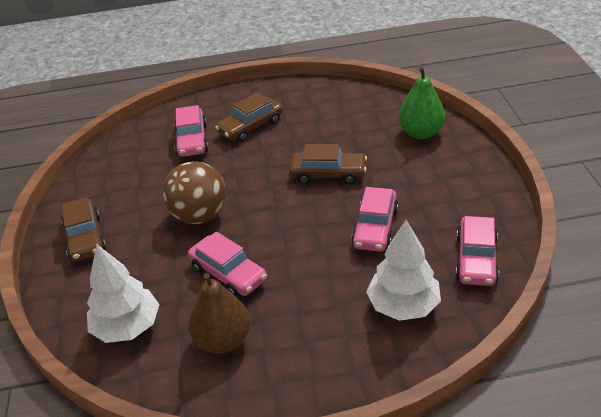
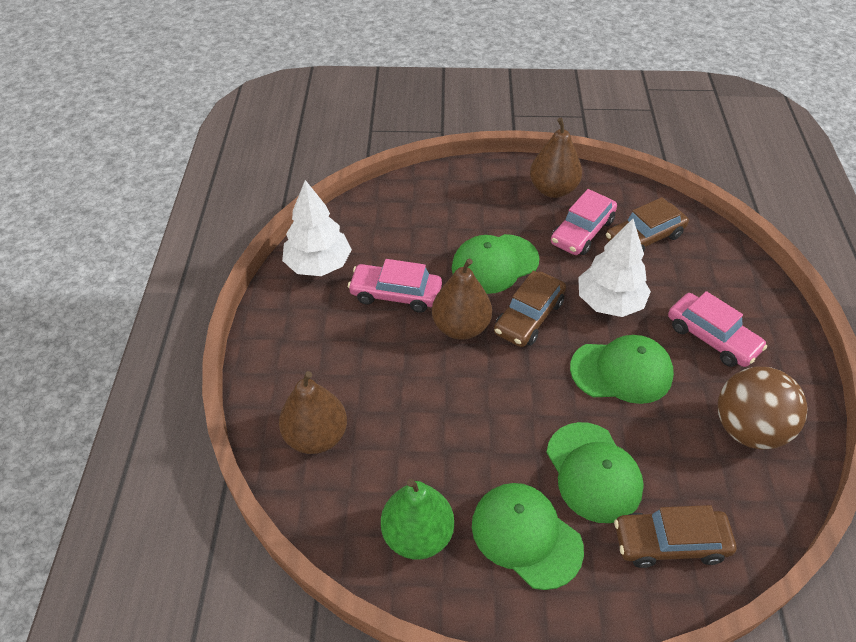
brown pear: [188,273,250,354] = 1 -> [279,371,347,454] [432,258,492,340] [530,118,582,198] = 3
green cap: none = 0 -> [452,234,539,294] [472,483,584,590] [546,422,644,523] [570,335,674,404] = 4
pink car: [174,105,209,157] [188,231,267,297] [351,187,399,252] [456,216,499,286] = 4 -> [348,259,442,313] [551,189,617,255] [668,291,767,367] = 3

